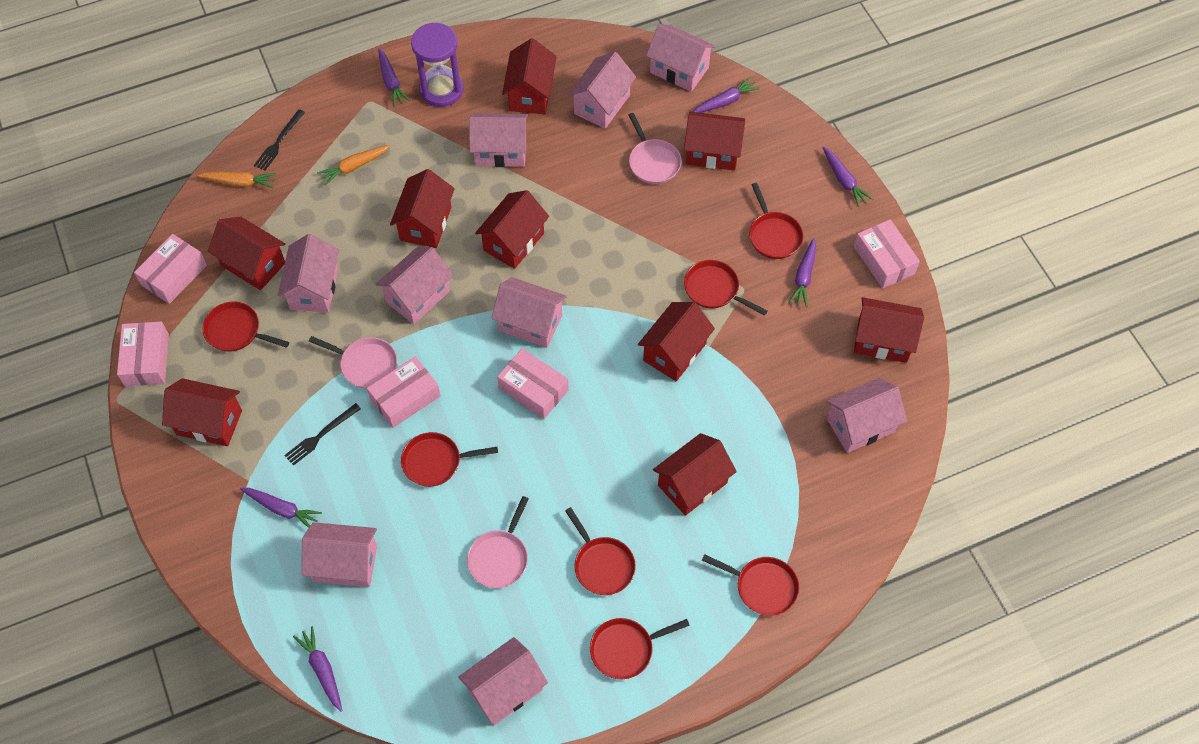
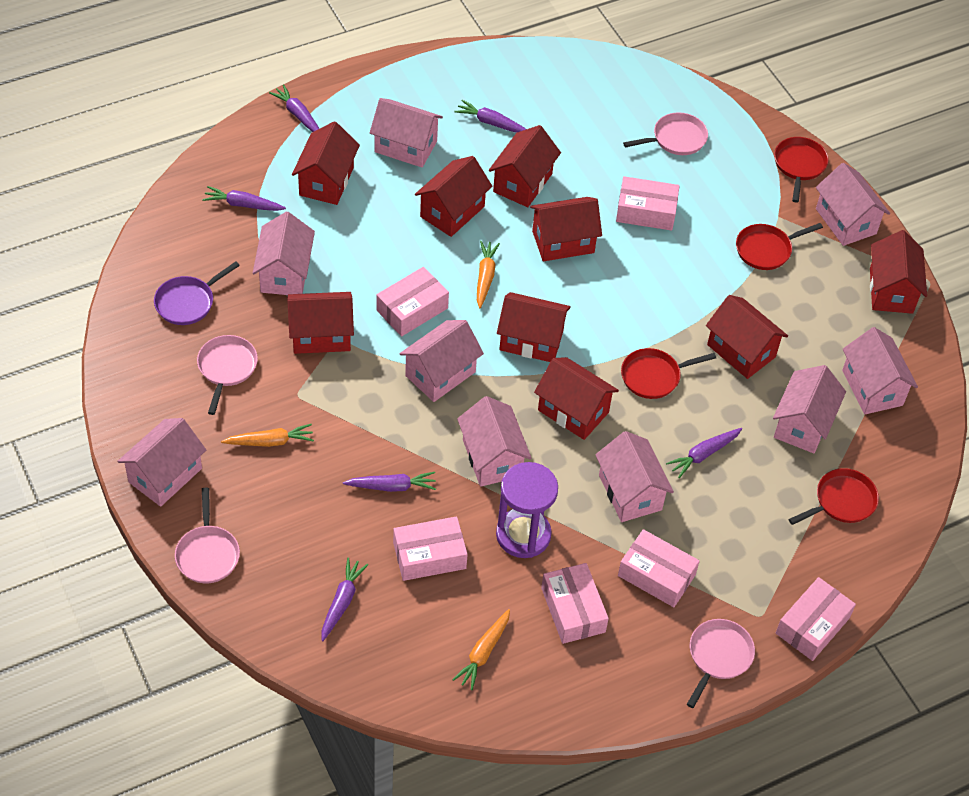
black fork: [254,109,305,171] [284,403,361,466] = 2 -> none = 0
orange carrot: [197,172,276,188] [317,145,390,186] = 2 -> [221,424,314,447] [452,609,510,690] [477,241,500,308] = 3
pink box: [117,322,169,386] [134,234,207,304] [367,357,441,428] [497,348,569,419] [854,219,920,288] = 5 -> [376,267,449,336] [393,516,468,581] [541,563,609,644] [616,176,679,231] [618,529,700,607] [776,577,856,661] = 6
pink pan: [309,336,397,389] [467,496,529,588] [628,113,681,184] = 3 -> [175,488,240,583] [197,335,258,415] [623,112,708,155] [687,619,755,708] = 4
purple pan: none = 0 -> [154,262,240,325] = 1
red pan: [202,301,289,352] [401,432,498,487] [565,507,636,595] [590,618,690,679] [684,260,767,316] [702,554,799,616] [749,183,803,259] = 7 -> [621,348,716,399] [736,223,823,270] [774,137,829,203] [788,468,879,525] = 4

